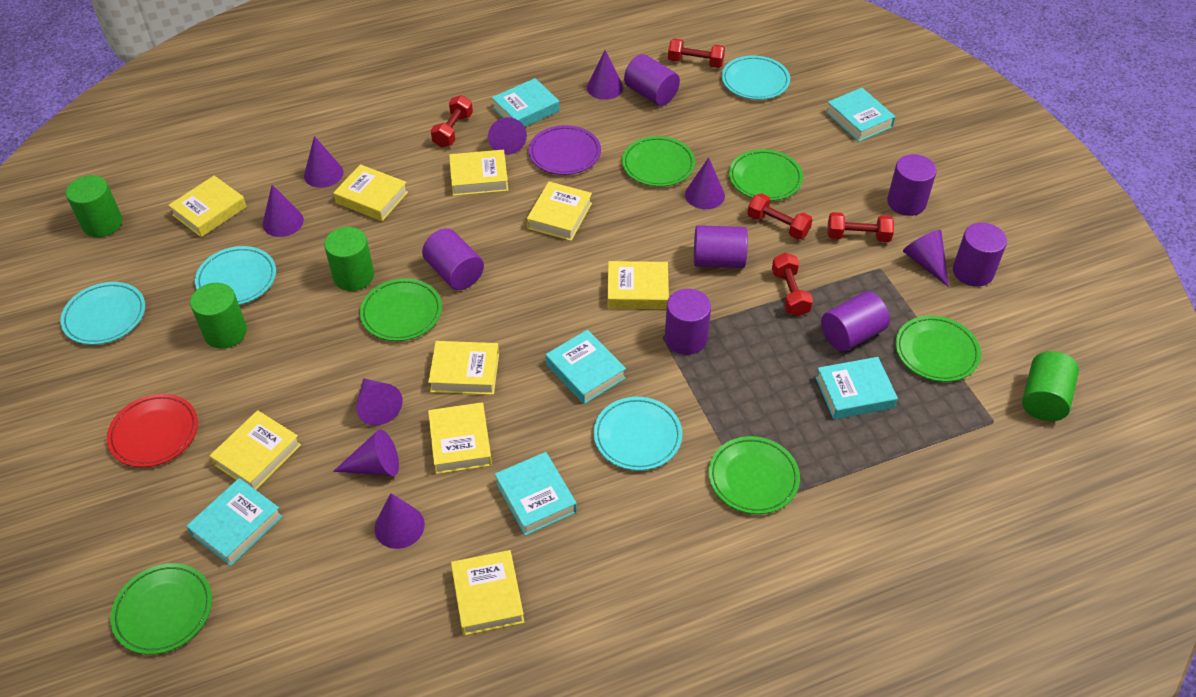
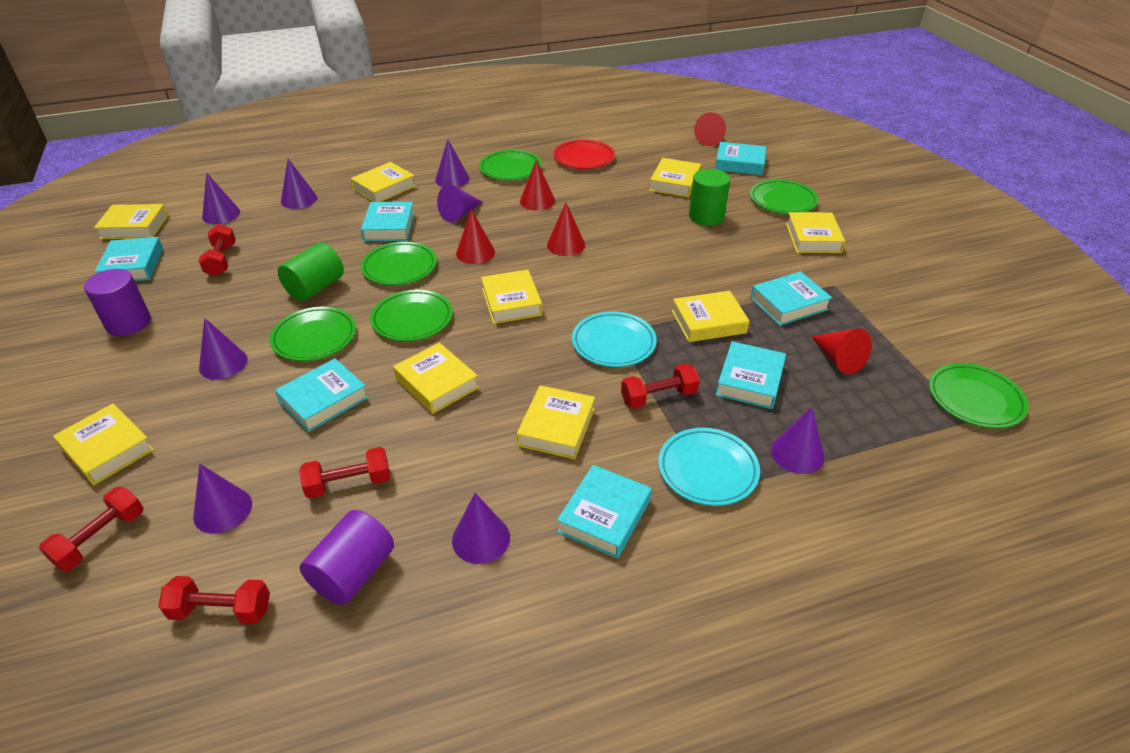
green cylinder: [66,175,122,237] [190,283,247,349] [324,227,374,291] [1022,351,1079,421] = 4 -> [278,242,344,301] [689,169,730,225] = 2
purple cone: [263,185,304,237] [304,136,344,188] [333,429,399,476] [356,378,403,425] [374,493,425,549] [488,117,527,155] [587,50,623,100] [685,157,725,209] [903,230,949,287] = 9 -> [193,464,252,534] [199,318,248,380] [202,173,240,224] [281,159,317,209] [435,139,470,187] [437,185,482,223] [452,493,510,564] [771,407,825,474] = 8
purple cylinder: [422,228,484,290] [624,54,680,106] [665,289,711,355] [694,225,748,268] [821,291,890,351] [887,154,937,216] [953,223,1007,287] = 7 -> [84,269,151,336] [300,510,394,605] = 2
purple plate: [529,125,601,175] = 1 -> none = 0
red cone: none = 0 -> [456,209,495,264] [520,160,555,210] [547,203,585,256] [694,112,726,146] [811,328,872,374] = 5
turquoise book: [186,478,283,566] [492,78,560,127] [495,452,577,536] [546,330,626,404] [816,357,898,419] [826,88,895,142] = 6 -> [94,237,163,281] [275,358,369,432] [361,202,415,241] [557,465,652,558] [715,142,766,175] [716,341,786,409] [750,271,832,326] = 7
turquoise plate: [60,282,145,345] [195,246,276,305] [594,397,682,471] [722,55,790,100] = 4 -> [572,312,657,367] [658,428,760,506] = 2

